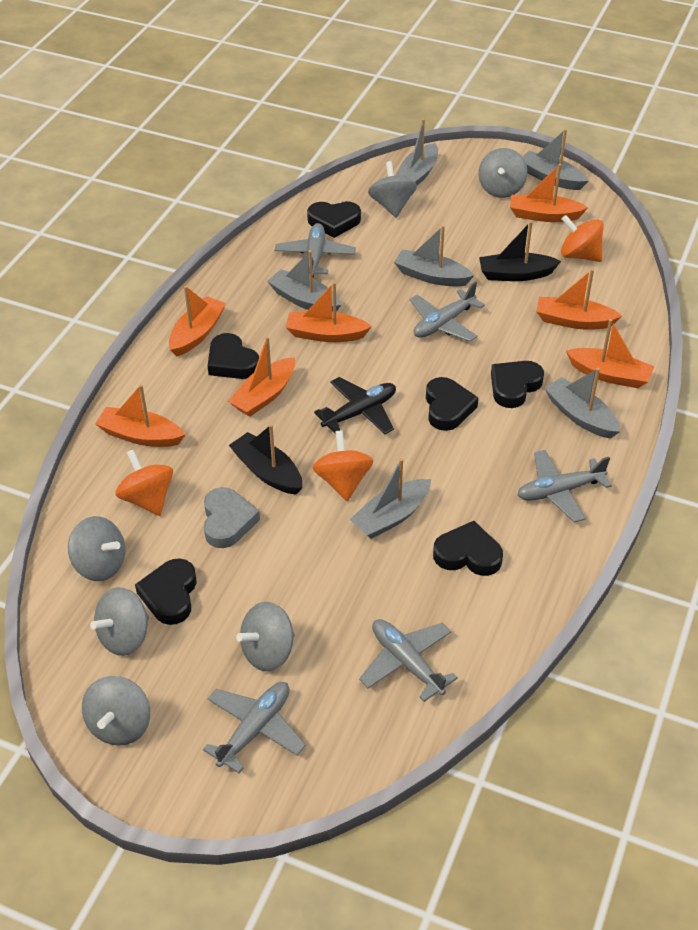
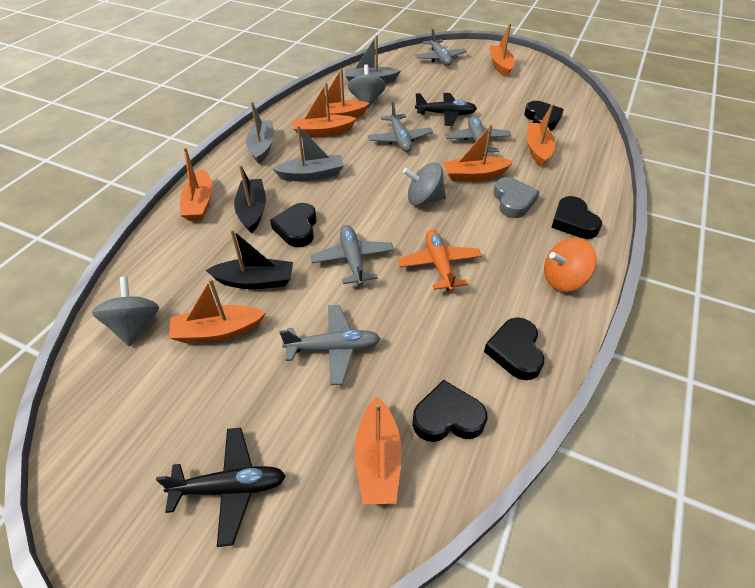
black heart: [135,558,197,625] [208,333,259,379] [307,201,361,238] [426,377,478,431] [433,521,503,576] [491,361,544,408] = 6 -> [270,203,317,247] [412,380,487,442] [484,317,544,380] [524,101,564,131] [551,196,602,239] = 5
black plane: [314,377,396,435] = 1 -> [156,428,286,547] [415,93,477,126] = 2
grey boat: [267,250,341,312] [349,458,431,539] [394,225,474,287] [395,119,438,186] [522,129,589,190] [544,368,620,439] = 6 -> [246,101,274,164] [273,125,344,181] [345,35,401,83] = 3
grey spinning top: [68,516,125,581] [82,676,150,746] [90,587,149,656] [236,602,295,671] [368,161,417,218] [479,148,528,198] = 6 -> [92,277,159,346] [348,64,386,109] [403,163,446,206] = 3
orange boat: [96,384,185,447] [169,286,226,357] [228,337,295,417] [286,282,372,342] [510,164,588,222] [536,269,622,330] [566,319,654,388] = 7 -> [169,279,265,343] [180,147,213,221] [292,83,357,138] [308,68,370,118] [355,397,402,504] [443,124,513,181] [490,23,515,77] [527,104,555,167] = 8
orange plane: none = 0 -> [398,229,482,292] = 1
orange spinning top: [115,450,173,516] [312,430,373,501] [561,215,604,262] = 3 -> [544,238,597,292] = 1

